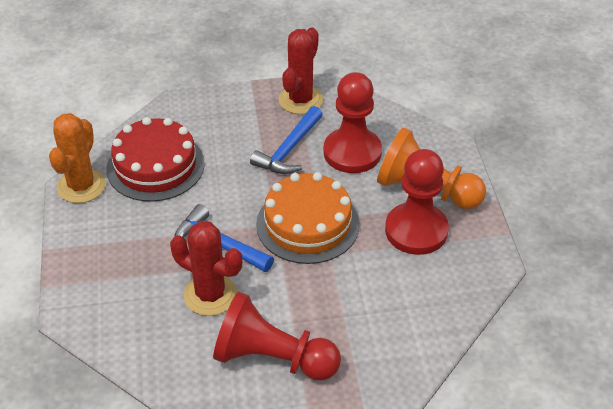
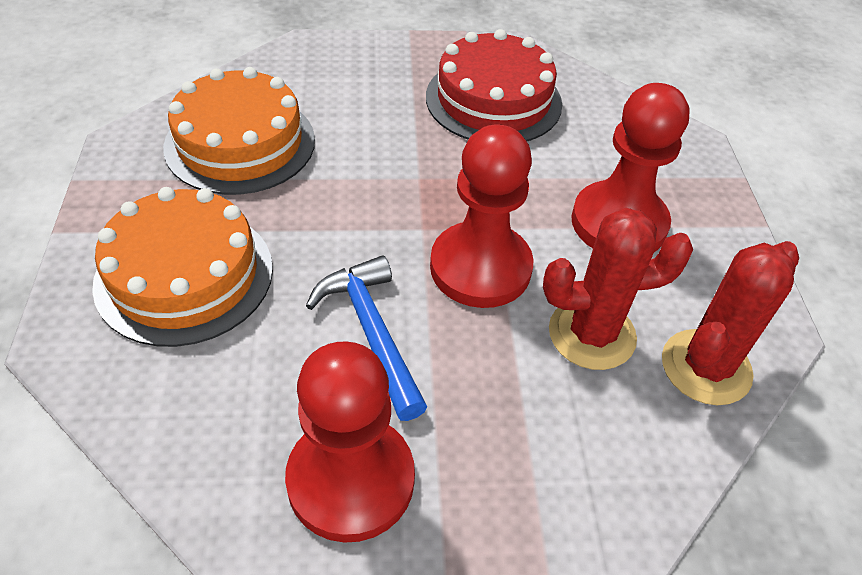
blue hammer: [175,204,274,272] [250,106,323,174] = 2 -> [306,255,427,421] = 1
orange cactus: [49,113,106,203] = 1 -> none = 0
orange cake: [256,172,360,264] = 1 -> [92,187,273,347] [163,67,315,195] = 2
orange pawn: [377,127,486,209] = 1 -> none = 0

